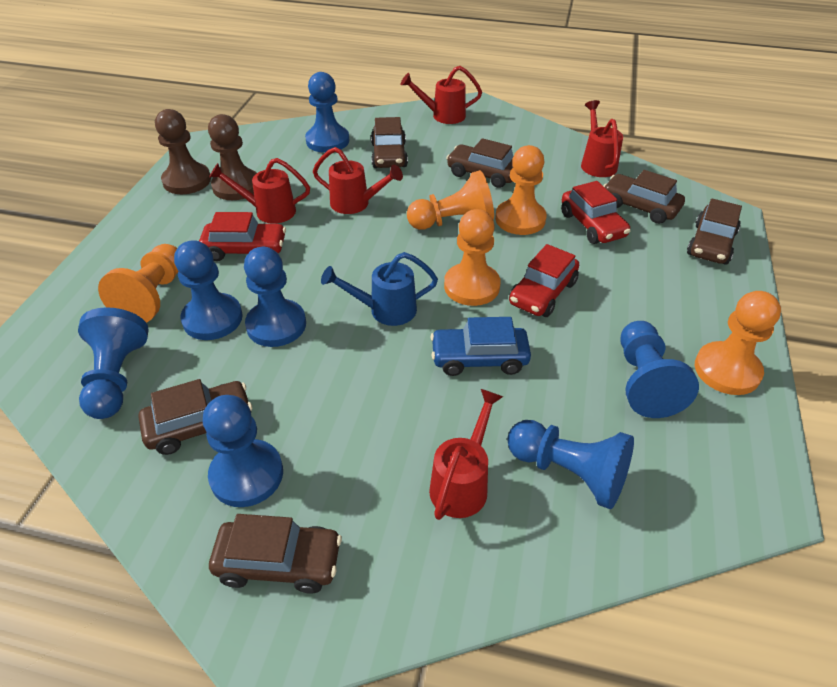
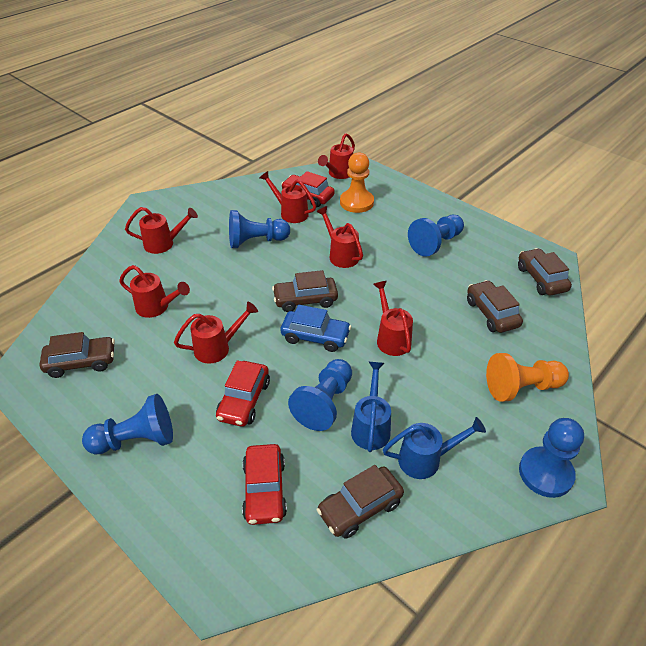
blue pawn: [78,307,149,419] [174,240,243,340] [203,395,283,507] [244,247,306,347] [305,72,349,153] [507,420,634,509] [620,321,699,418] = 7 -> [82,394,173,454] [229,210,290,248] [288,359,352,431] [408,215,464,257] [519,418,584,498] = 5
blue watering can: [321,252,438,326] = 1 -> [351,362,391,452] [383,417,486,479] = 2
brown car: [139,379,252,455] [209,514,342,593] [371,117,408,168] [446,138,513,188] [604,170,685,224] [687,198,742,265] = 6 -> [40,332,115,378] [272,270,338,312] [317,465,404,539] [467,280,523,333] [518,248,572,295] = 5
brown pawn: [155,109,211,194] [208,114,257,200] = 2 -> none = 0
orange pawn: [98,244,178,323] [407,170,494,230] [444,209,501,306] [495,145,547,235] [695,291,781,395] = 5 -> [340,152,374,213] [486,353,569,402] = 2
red watering can: [209,158,310,224] [313,147,403,214] [400,66,482,124] [429,389,503,520] [581,100,623,177] = 5 -> [119,265,190,318] [125,207,198,254] [174,302,258,364] [260,171,316,223] [316,206,363,268] [318,133,355,179] [373,281,413,356] = 7

